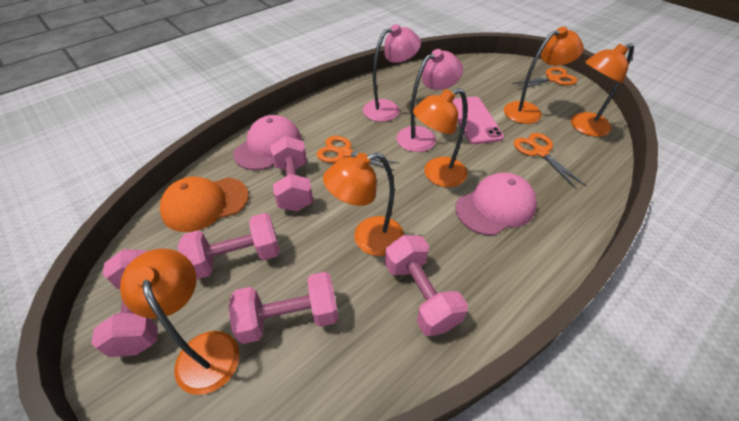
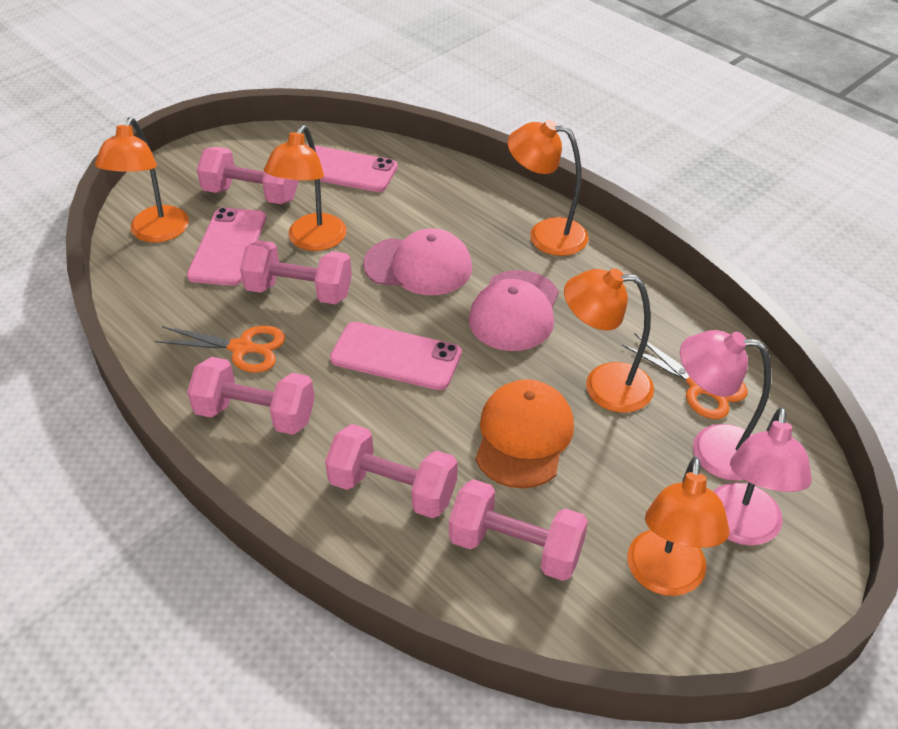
orange scissors: [317,136,398,171] [512,67,578,90] [514,133,587,189] = 3 -> [155,326,285,373] [622,333,748,419] = 2
pink phone: [453,97,504,144] = 1 -> [187,207,266,286] [307,145,398,192] [330,322,462,390] = 3

